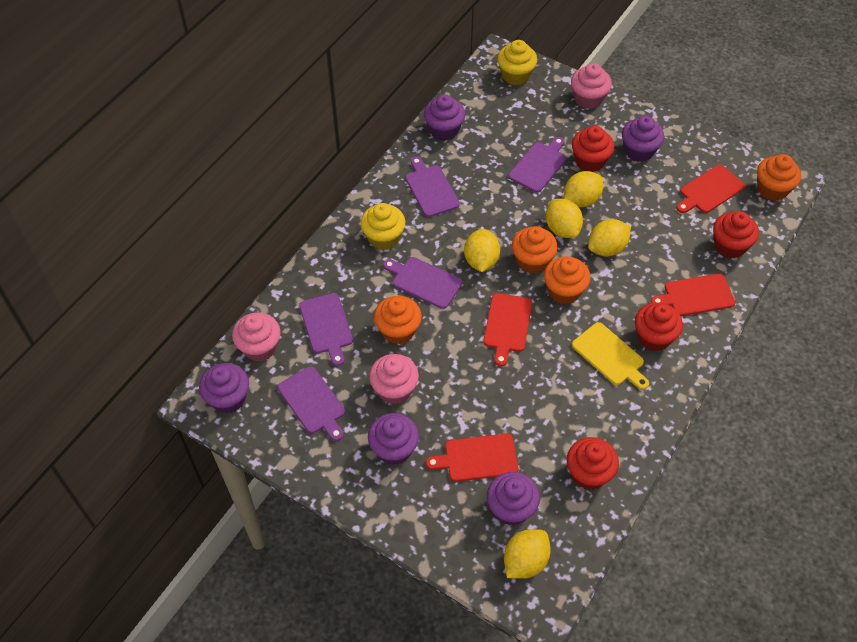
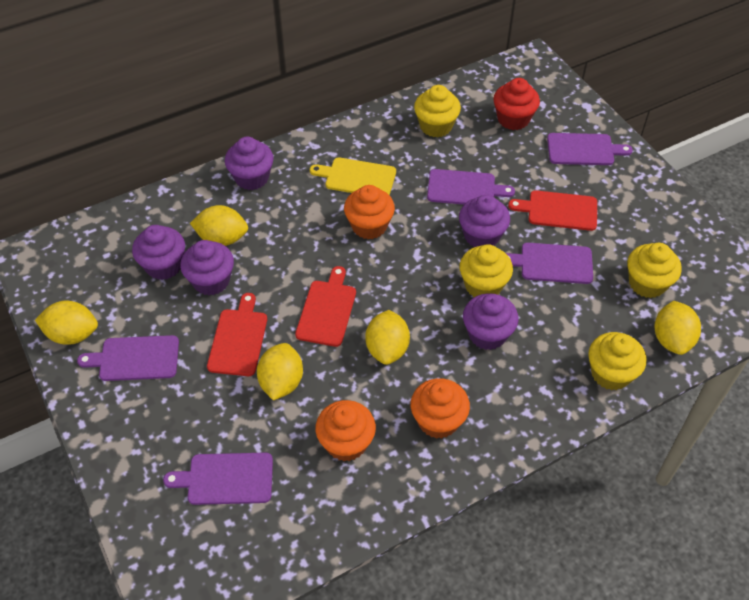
orange cupcake: [374,296,422,344] [512,226,558,274] [544,256,591,304] [757,154,801,201] = 4 -> [315,400,376,461] [344,185,395,239] [411,378,470,439] = 3
pink cupcake: [232,312,281,362] [369,354,419,404] [571,63,612,109] = 3 -> none = 0
red cupcake: [567,437,619,490] [572,126,614,172] [635,302,683,351] [713,211,759,259] = 4 -> [493,78,540,130] = 1
red cutting board: [426,434,519,482] [483,293,532,366] [650,274,735,316] [676,165,745,213] = 4 -> [207,293,267,376] [295,266,356,347] [508,190,597,231] = 3
yellow cupcake: [360,203,405,250] [497,40,537,85] = 2 -> [414,85,461,138] [459,244,513,297] [588,332,646,390] [627,243,682,298] = 4

